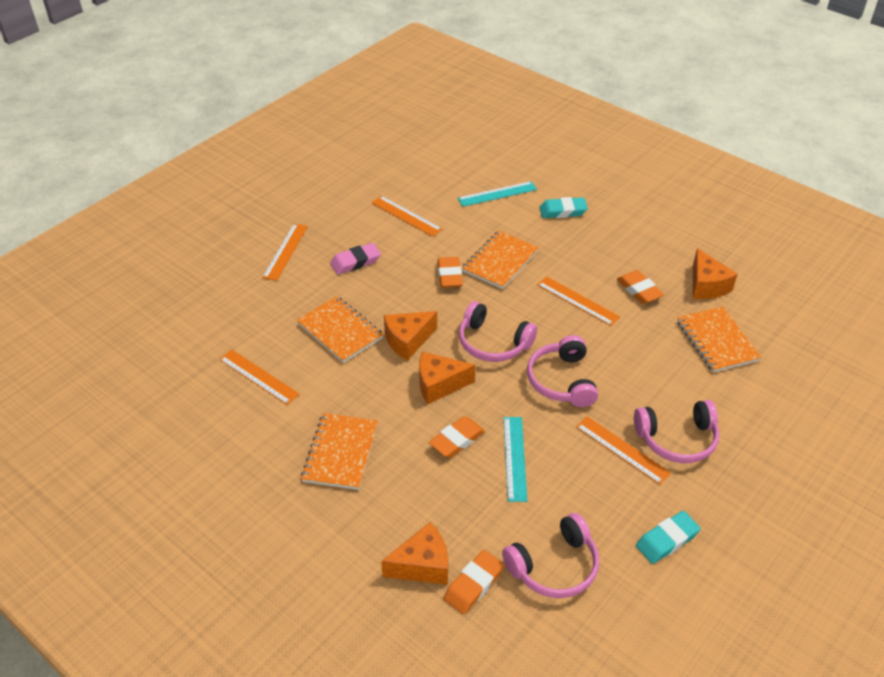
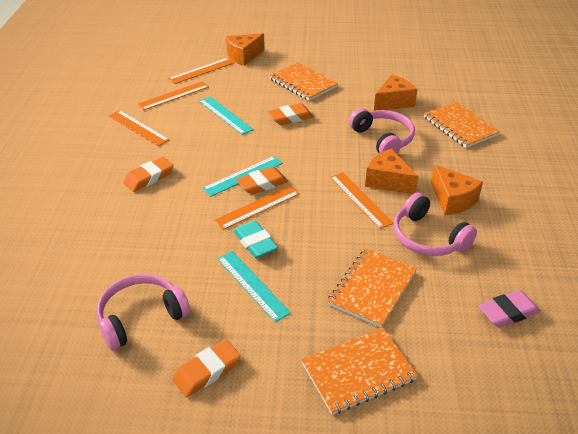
pink headphones: [459,301,537,362] [502,513,599,598] [527,335,598,407] [634,400,719,463] = 4 -> [97,274,190,350] [349,108,415,154] [393,193,477,256] = 3
turquoise eraser: [539,197,588,218] [636,511,701,564] = 2 -> [233,221,278,258] = 1
turquoise ruler: [458,181,537,207] [504,417,528,502] = 2 -> [199,97,254,135] [202,156,283,197] [217,251,291,322] = 3

